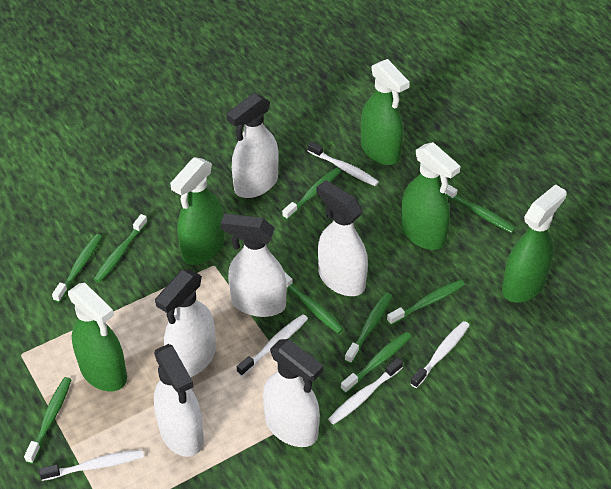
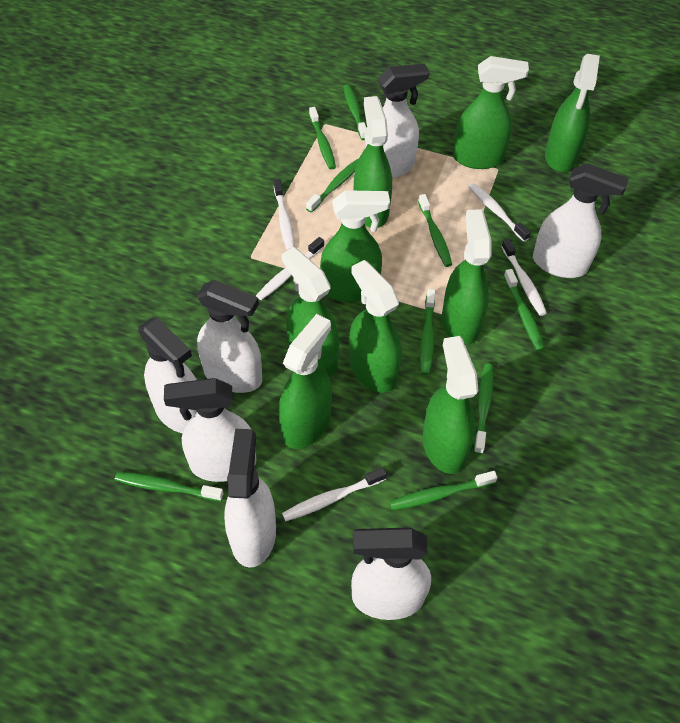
green spray bottle: [68,283,127,391] [170,157,224,265] [361,59,410,165] [401,142,461,250] [502,184,567,303] = 5 -> [279,314,332,449] [282,247,339,377] [320,190,390,302] [349,260,402,393] [354,96,392,228] [423,336,479,474] [442,209,492,345] [453,56,529,169] [545,54,600,172] = 9
white spray bottle: [154,344,204,457] [155,270,216,377] [221,213,287,317] [227,93,278,198] [263,339,324,447] [317,180,368,296] = 6 -> [138,318,197,433] [164,378,256,482] [197,280,262,393] [224,429,276,568] [351,527,431,620] [365,64,429,178] [533,163,629,278] = 7

